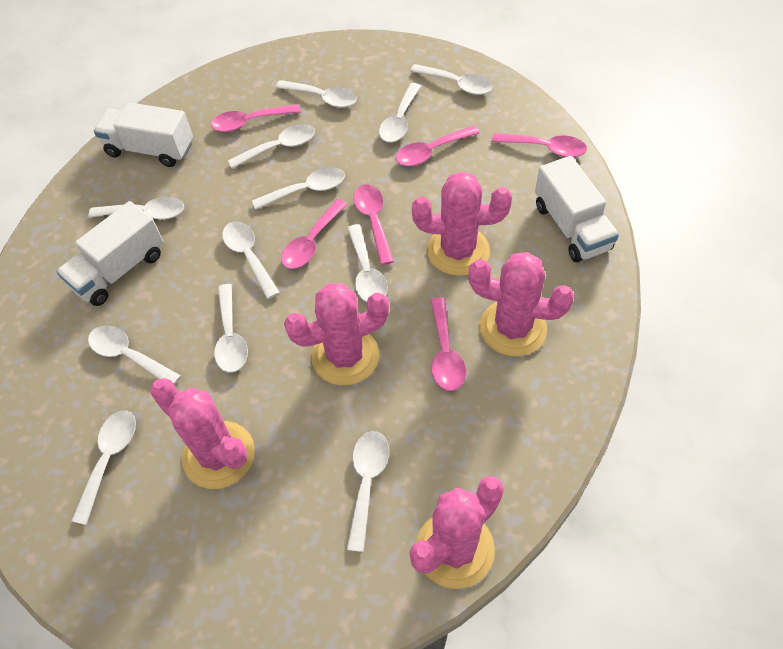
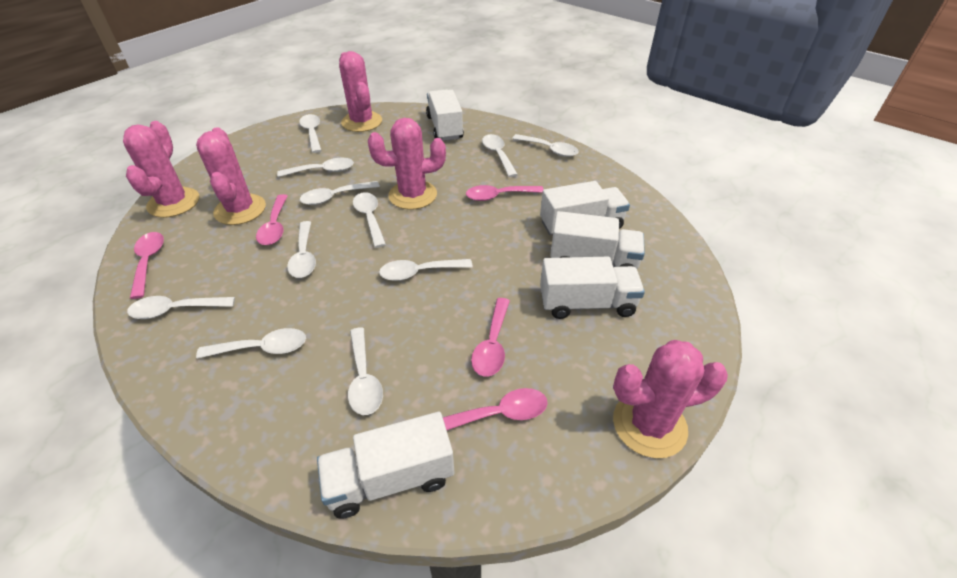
pink spoon: [211,104,301,132] [281,199,348,269] [353,184,394,265] [396,125,480,166] [431,297,466,391] [492,133,587,157] = 6 -> [130,232,164,299] [256,194,288,245] [443,388,548,430] [466,185,544,201] [471,298,510,376] = 5
white spoon: [72,410,136,525] [88,325,181,385] [89,196,184,220] [214,284,248,373] [222,221,280,299] [228,124,315,169] [252,167,345,210] [275,80,357,108] [347,224,388,302] [347,431,389,552] [379,83,421,142] [410,64,492,95] = 12 -> [127,296,235,319] [196,328,306,359] [277,158,354,177] [287,221,316,278] [299,114,322,153] [300,181,380,205] [348,327,383,415] [353,192,386,248] [379,259,473,281] [482,134,518,177] [512,134,579,157] = 11
white truck: [56,201,164,306] [94,102,193,167] [535,156,619,262] = 3 -> [317,412,454,519] [426,90,464,141] [540,181,630,235] [540,257,645,319] [550,211,645,269] = 5

